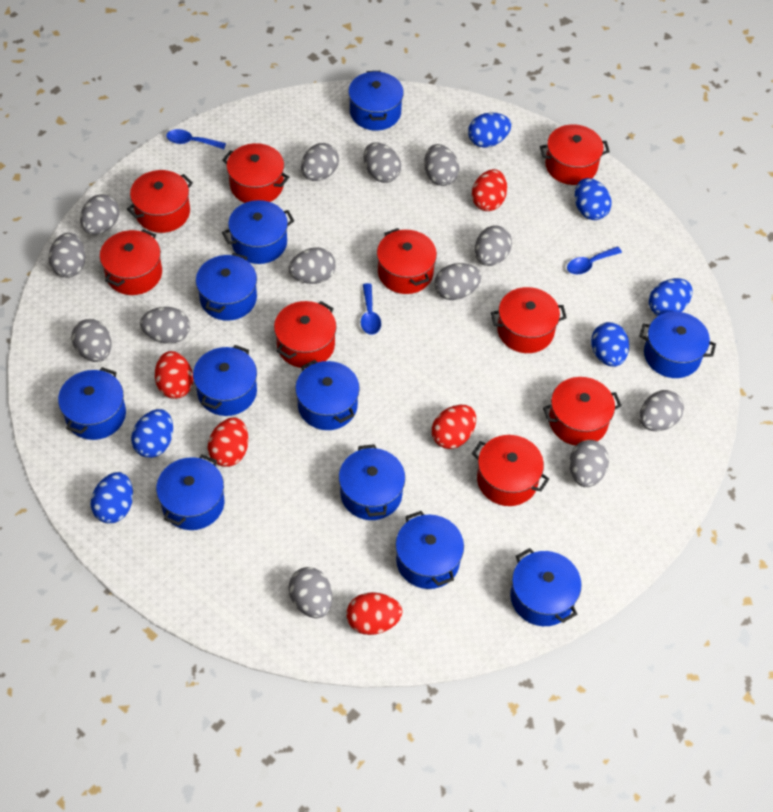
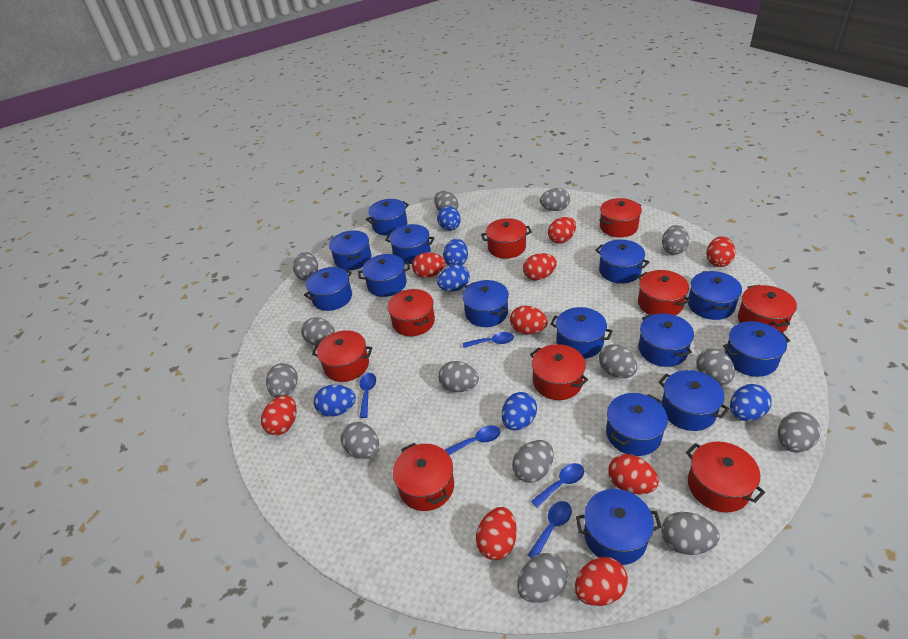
blue pot: [58,367,126,440] [156,455,224,530] [193,345,257,416] [196,253,257,321] [222,200,294,264] [295,360,360,430] [339,444,405,520] [348,71,404,131] [396,511,464,589] [510,548,582,626] [639,311,716,378] = 11 -> [304,267,352,311] [329,230,371,270] [358,254,410,297] [366,199,409,236] [385,224,434,264] [462,280,509,327] [550,307,613,359] [576,489,662,565] [595,240,649,283] [606,393,668,456] [638,314,694,367] [658,370,729,431] [688,271,742,320] [723,321,790,377] = 14
blue spoon: [166,129,226,149] [361,283,381,335] [567,247,622,274] = 3 -> [359,373,376,418] [445,425,501,455] [463,332,514,348] [528,501,572,558] [531,463,584,508] = 5
grey egg: [48,233,86,278] [71,319,112,362] [80,194,119,235] [140,307,190,344] [289,247,336,284] [289,567,332,618] [301,143,339,181] [364,143,401,183] [424,144,459,186] [434,263,482,300] [475,225,512,266] [569,440,609,487] [639,390,684,431] = 13 -> [266,363,298,398] [293,252,318,280] [301,317,335,345] [341,422,379,459] [434,191,458,211] [438,361,479,392] [512,440,554,483] [517,553,568,603] [540,188,570,211] [599,344,638,378] [661,512,720,555] [662,225,689,255] [696,348,735,385] [778,412,821,453] = 14
red egg: [155,351,193,399] [208,418,248,467] [346,592,402,635] [432,405,476,449] [472,169,507,211] = 5 -> [261,395,297,435] [412,252,445,278] [476,507,517,560] [510,306,548,334] [523,253,557,280] [548,217,576,244] [575,557,628,606] [608,454,659,494] [706,236,735,267] = 9

